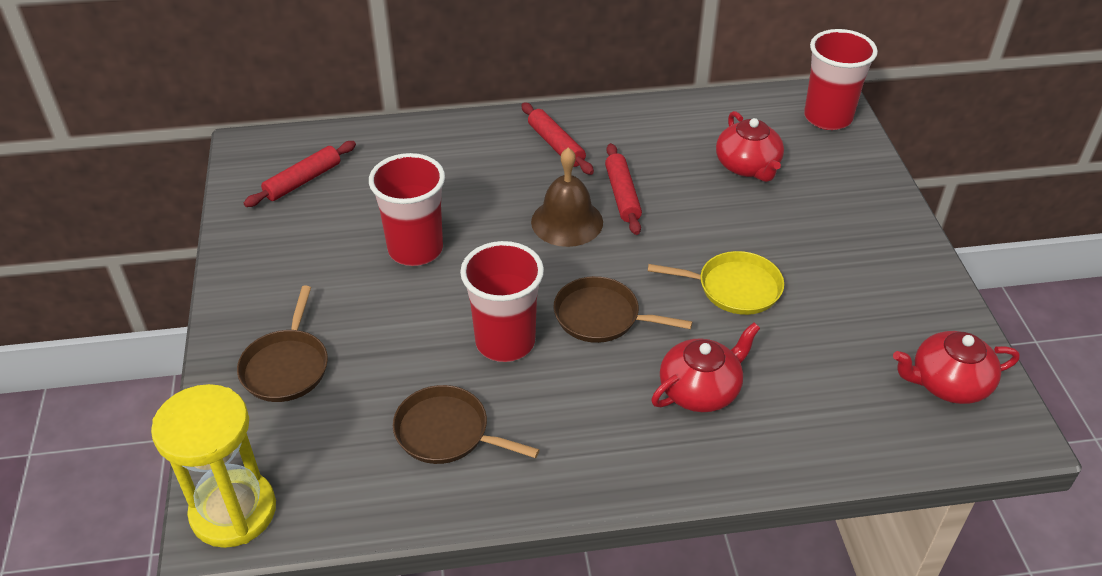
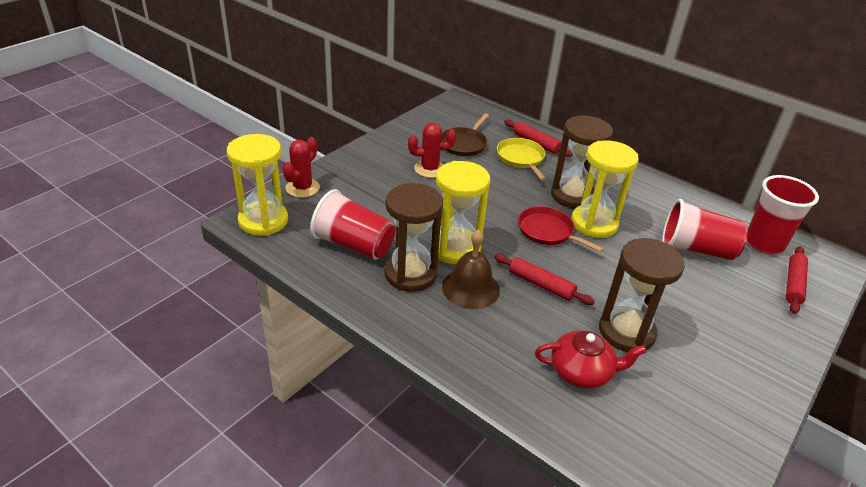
brown hourglass: none = 0 -> [385,183,443,292] [551,115,613,209] [599,238,685,352] = 3
brown pan: [237,286,328,402] [393,385,539,464] [553,276,692,343] = 3 -> [442,113,489,156] = 1
red cactus: none = 0 -> [283,137,320,198] [408,123,456,178] = 2
red pan: none = 0 -> [518,206,604,252] = 1
red teapot: [651,323,760,412] [716,111,784,182] [893,331,1020,404] = 3 -> [535,330,647,389] = 1
yellow hourglass: [151,384,276,548] = 1 -> [227,134,288,236] [431,161,490,264] [571,140,639,238] = 3

